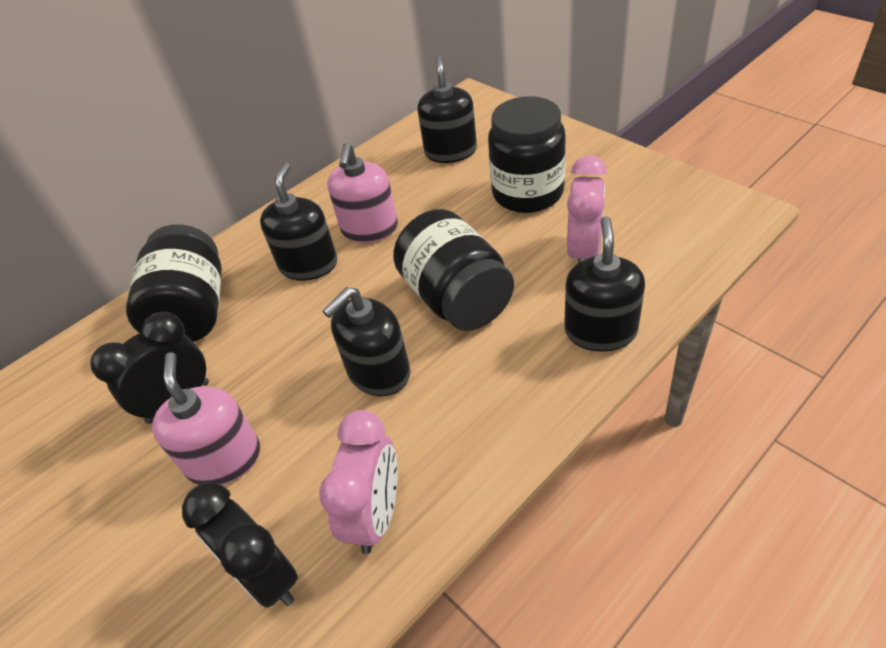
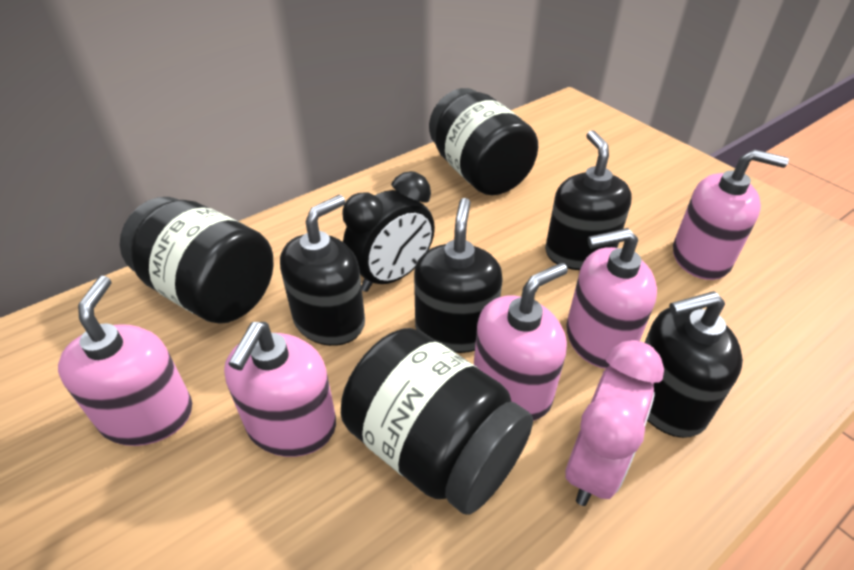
black clock: [91,312,209,424] [182,482,298,608] = 2 -> [342,171,435,292] = 1
pink clock: [319,410,398,554] [567,155,607,263] = 2 -> [565,340,664,506] = 1
pink soap dispenser: [152,352,260,485] [327,143,398,243] = 2 -> [58,276,192,446] [224,322,336,457] [474,263,568,421] [566,228,657,369] [673,149,789,280] = 5

